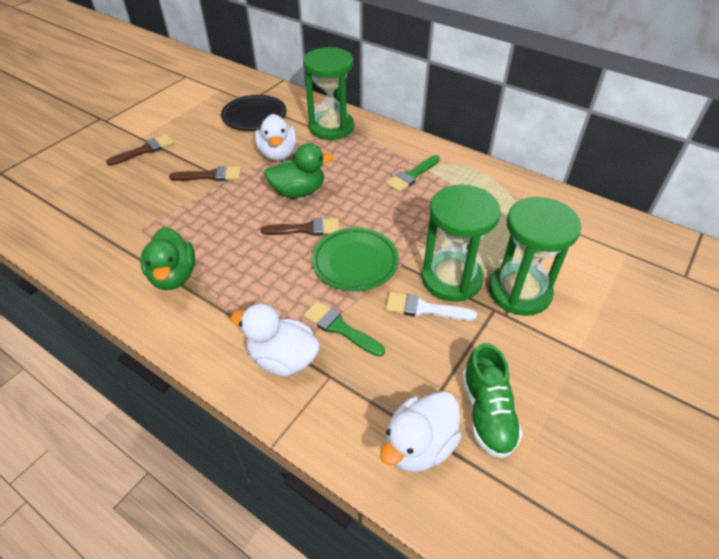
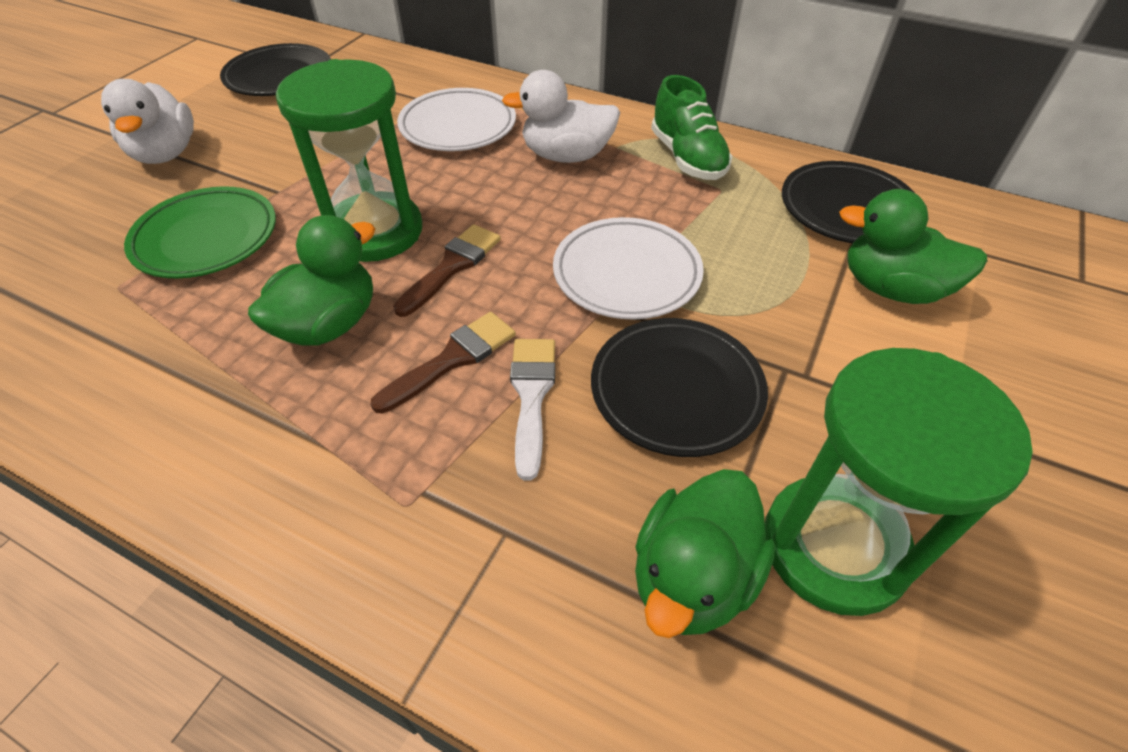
black plate: [221,95,287,131] = 1 -> [220,43,331,96] [591,318,768,457] [782,161,915,243] = 3
brown brush: [106,134,174,166] [169,166,241,181] [261,218,339,236] = 3 -> [370,312,516,413] [393,224,501,317] = 2
green brush: [303,301,385,357] [386,155,440,192] = 2 -> none = 0
green duck: [140,227,195,290] [264,143,334,198] = 2 -> [248,215,375,346] [635,469,776,638] [839,189,987,304] = 3
green hourglass: [303,47,354,140] [422,185,501,302] [489,197,581,316] = 3 -> [276,59,422,262] [765,348,1033,616] = 2
white duck: [231,304,320,376] [255,114,297,161] [380,391,462,472] = 3 -> [101,79,194,164] [502,70,620,163] = 2
white plate: none = 0 -> [397,88,516,151] [553,217,704,320] = 2

